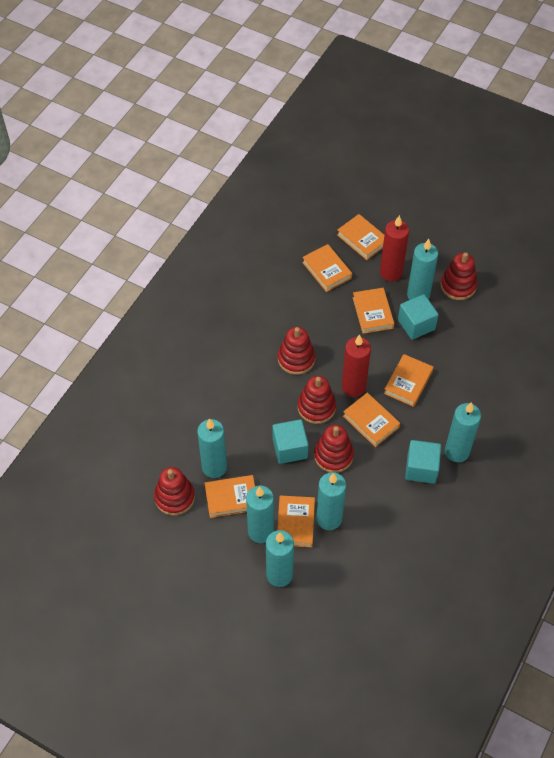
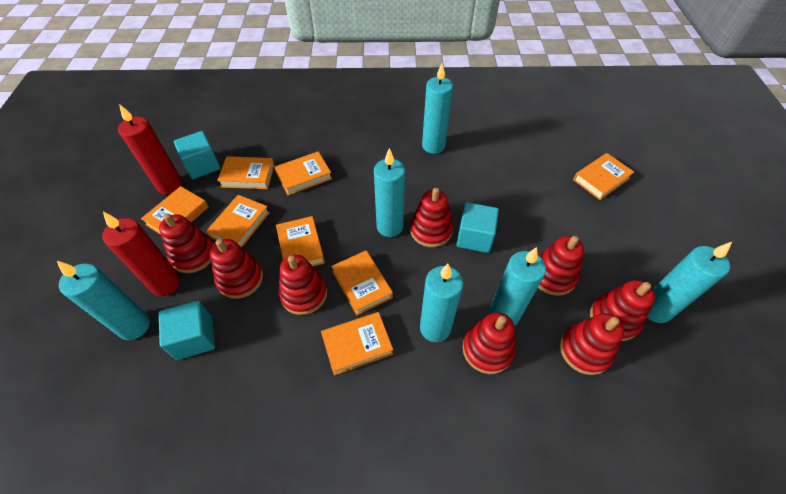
orange book: [205,475,255,518] [277,495,315,547] [302,244,352,292] [337,214,384,260] [343,393,400,447] [353,288,394,334] [384,354,434,407] = 7 -> [141,186,208,235] [206,195,270,247] [217,156,275,189] [275,151,332,195] [276,216,325,266] [321,312,393,375] [331,250,393,315] [573,153,634,200] = 8
red stacking toy: [154,467,195,516] [278,327,315,375] [298,376,336,424] [314,424,354,473] [440,252,477,300] = 5 -> [159,213,214,273] [210,239,263,299] [279,255,327,315] [410,188,453,247] [463,312,515,374] [538,236,584,296] [560,313,625,375] [590,280,655,341] = 8

